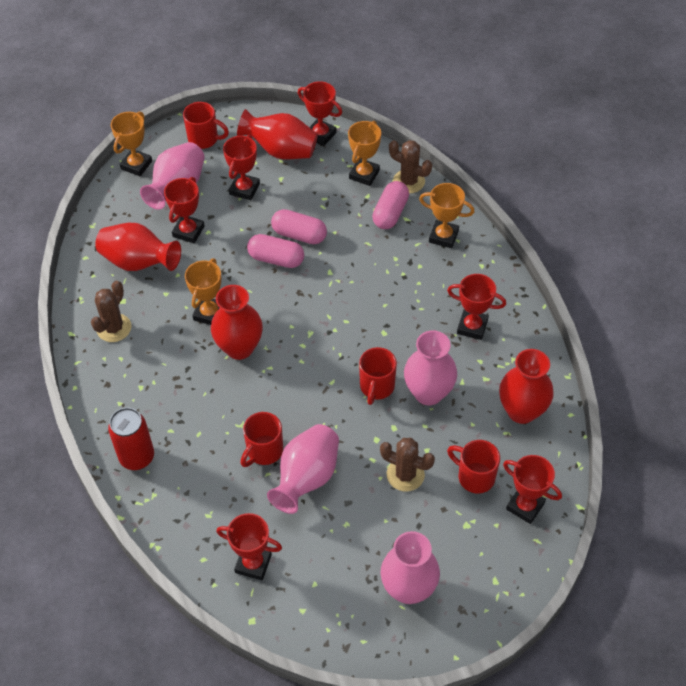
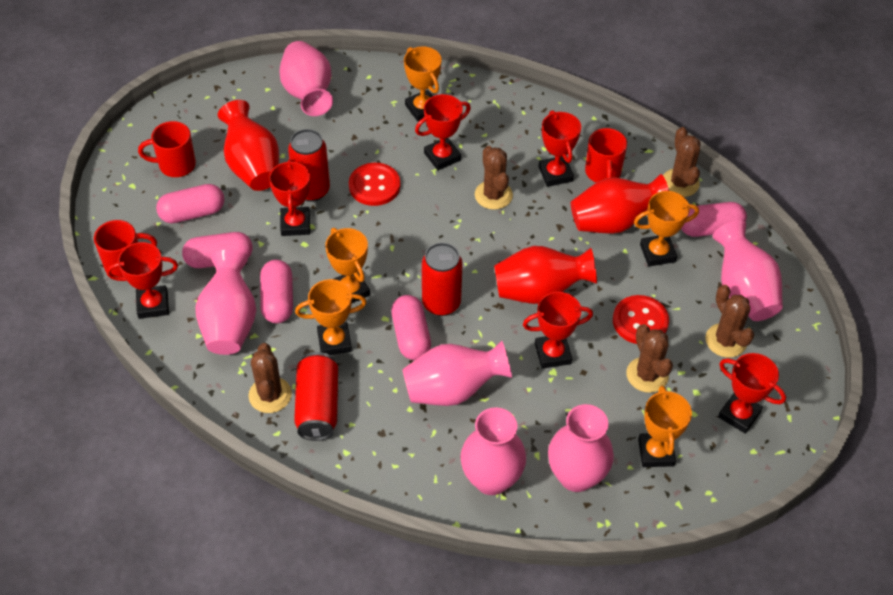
brown cactus: [91,281,131,342] [380,438,435,491] [389,140,432,193] = 3 -> [248,343,292,413] [475,146,513,210] [626,324,673,393] [663,127,701,197] [705,285,755,358] = 5
orange trophy: [111,111,152,176] [185,258,221,325] [348,121,381,186] [419,183,474,248] = 4 -> [295,279,367,355] [325,228,370,303] [404,46,442,121] [634,191,699,266] [638,386,692,467] = 5
pink capsule: [247,234,304,268] [271,209,327,244] [372,181,409,229] = 3 -> [156,184,224,223] [182,232,252,268] [260,260,293,323] [391,295,431,360] [681,202,747,237] = 5
pink vase: [140,142,205,210] [267,424,339,514] [380,531,440,604] [404,330,457,405] = 4 -> [195,250,256,355] [279,41,333,116] [402,341,512,406] [460,407,526,495] [548,404,614,492] [712,220,783,321] = 6
red button: none = 0 -> [349,163,400,206] [613,295,669,344] = 2
red can: [108,408,154,470] = 1 -> [288,129,330,202] [294,352,338,441] [422,243,463,316] = 3
red mug: [183,102,229,149] [241,412,283,467] [359,347,397,405] [447,440,500,494] = 4 -> [94,220,157,277] [138,121,196,177] [585,128,627,183] = 3
red vase: [95,223,181,271] [211,285,263,360] [237,109,318,159] [499,349,554,424] = 4 -> [218,100,279,191] [494,246,597,304] [571,174,669,234] = 3

